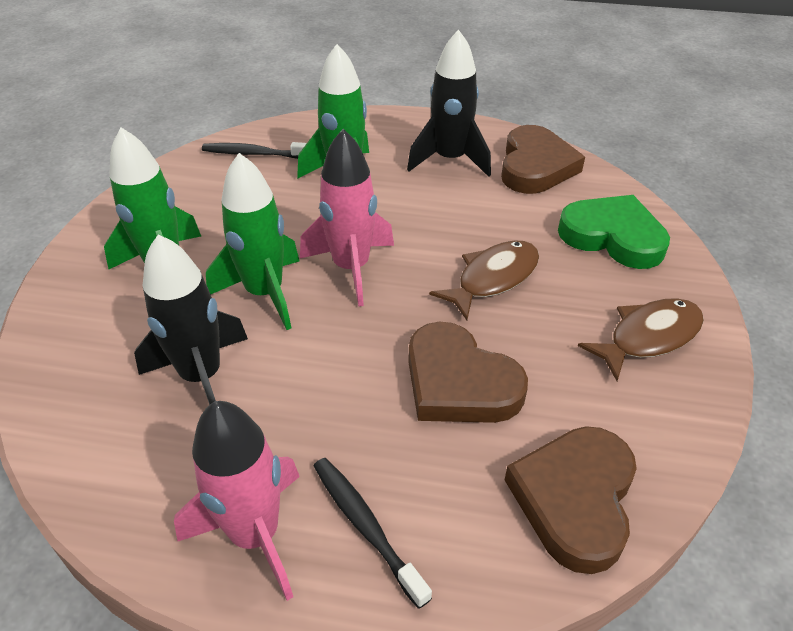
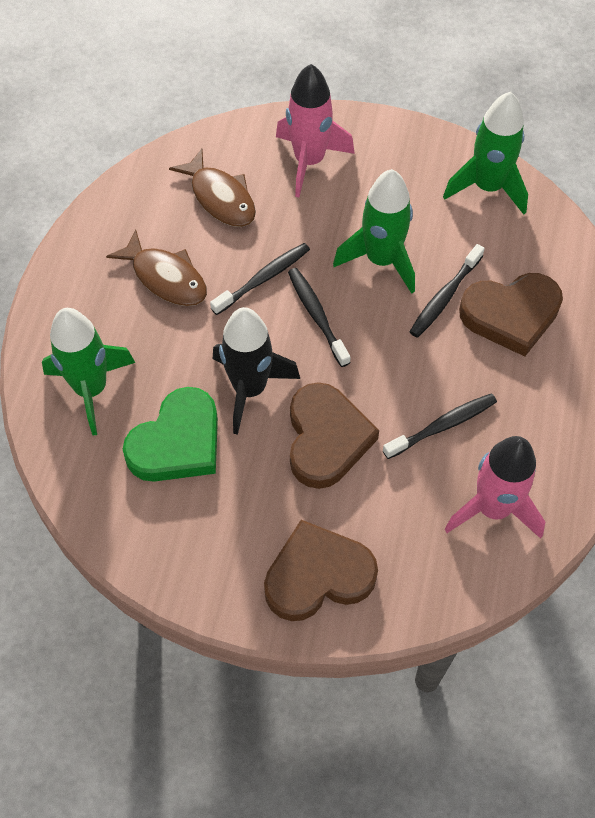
black rocket: [134,234,248,405] [407,29,491,177] = 2 -> [213,307,300,435] = 1
black toothbrush: [202,142,307,159] [314,458,432,609] = 2 -> [210,243,310,315] [288,268,351,367] [383,393,497,459] [409,244,485,338] = 4

